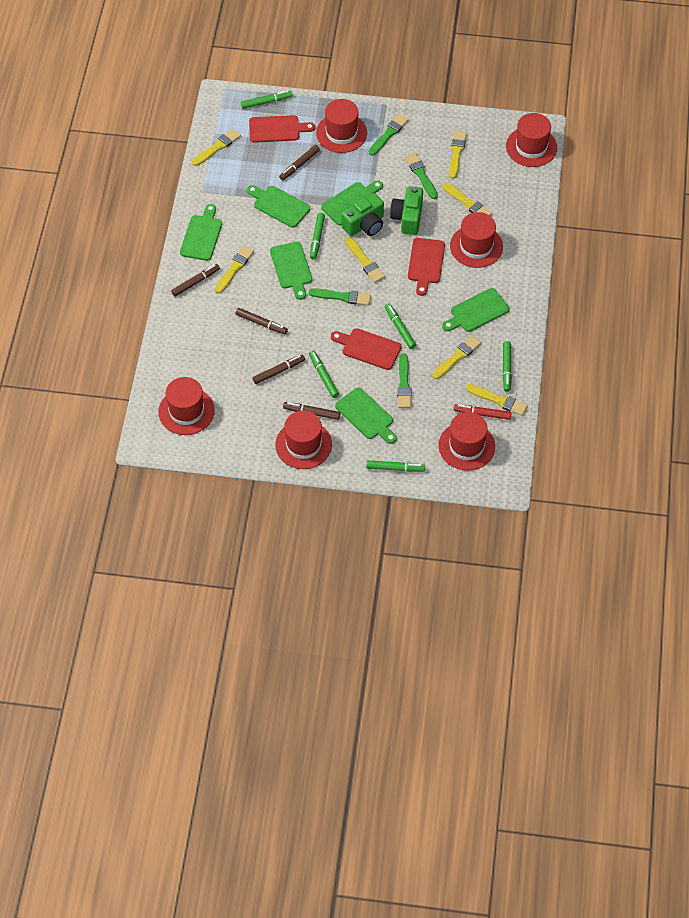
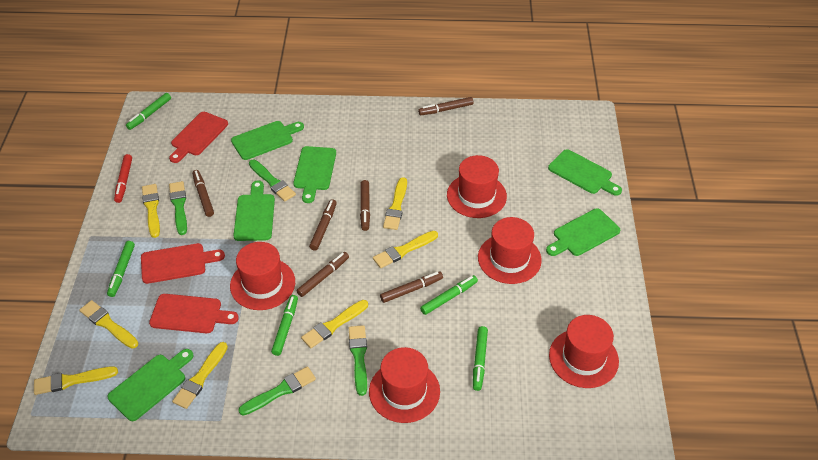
brown marker: [171,264,220,297] [236,308,288,335] [253,354,305,384] [279,145,320,180] [283,402,340,420] = 5 -> [192,170,214,217] [296,252,349,297] [309,199,337,251] [360,180,370,231] [380,271,443,303] [418,97,473,115] = 6
green camera: [341,193,384,236] [390,186,423,235] = 2 -> none = 0
green marker: [241,90,292,109] [309,351,339,398] [310,213,325,259] [366,460,425,472] [385,304,416,349] [503,341,512,392] = 6 -> [107,241,135,297] [126,93,171,130] [271,295,298,356] [420,275,478,315] [473,326,488,391] = 5
red hat: [158,377,215,435] [275,411,332,469] [316,99,367,153] [438,412,495,471] [450,212,503,268] [506,113,557,167] = 6 -> [230,242,295,310] [369,347,440,423] [447,155,507,218] [478,217,542,284] [549,315,619,388] = 5

